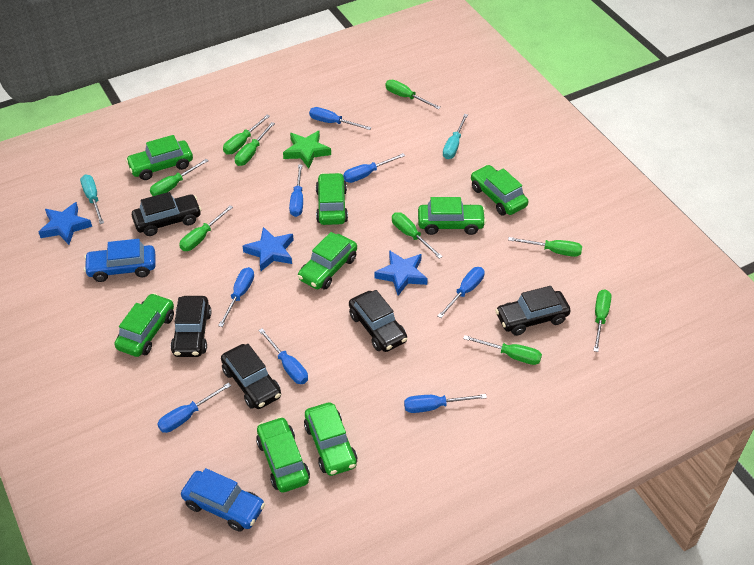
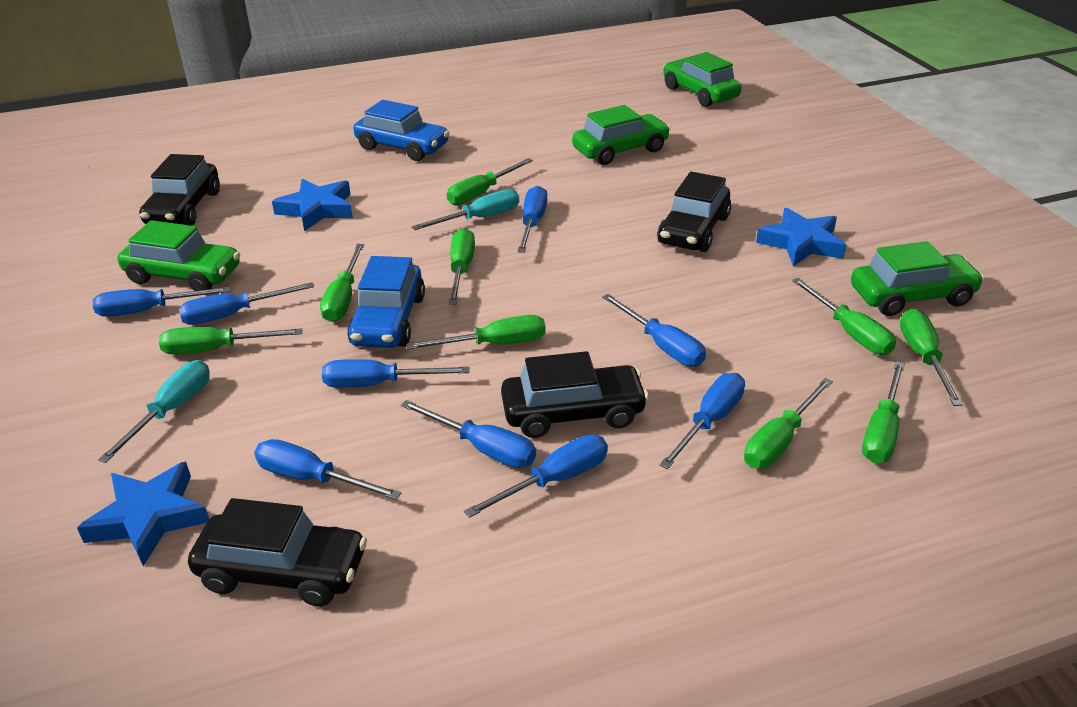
black car: [132,192,202,236] [171,296,211,357] [221,344,281,409] [349,290,407,352] [495,286,571,336] = 5 -> [140,154,220,226] [188,498,367,606] [501,351,649,438] [657,172,731,252] = 4
blue screwdriver: [157,382,231,433] [218,267,254,327] [258,328,308,384] [289,165,303,217] [309,107,371,130] [343,153,405,183] [404,394,487,413] [438,267,485,318] = 8 -> [93,286,231,317] [179,282,314,325] [254,439,402,500] [322,359,470,388] [401,400,536,468] [464,434,608,518] [517,186,547,253] [602,294,706,366] [659,373,745,469] = 9
green car: [115,293,174,357] [126,135,193,180] [256,417,310,493] [298,232,357,290] [304,402,357,476] [316,173,348,225] [418,197,486,235] [471,165,528,216] = 8 -> [118,220,240,291] [572,105,671,165] [663,52,742,107] [851,241,984,316] = 4
green star: [283,131,331,169] = 1 -> none = 0

